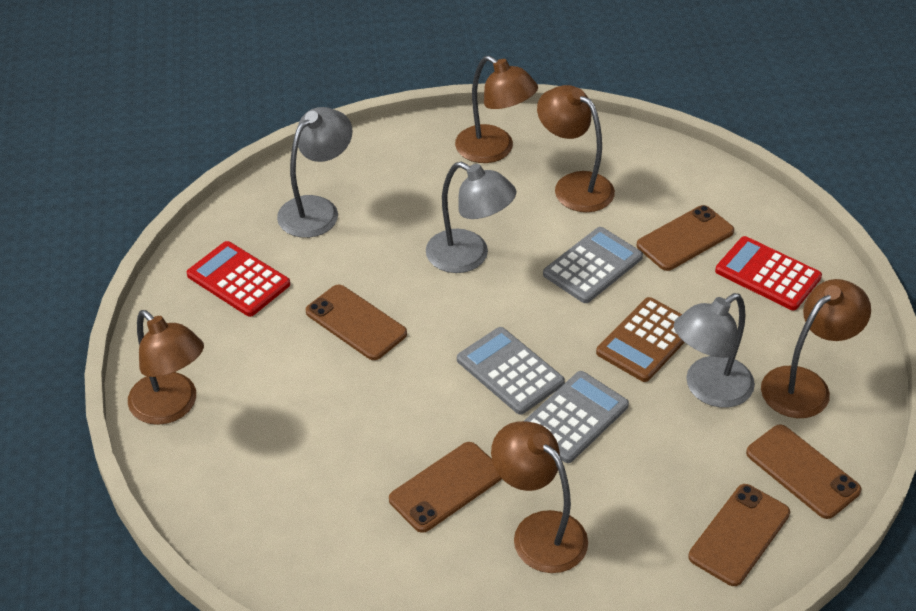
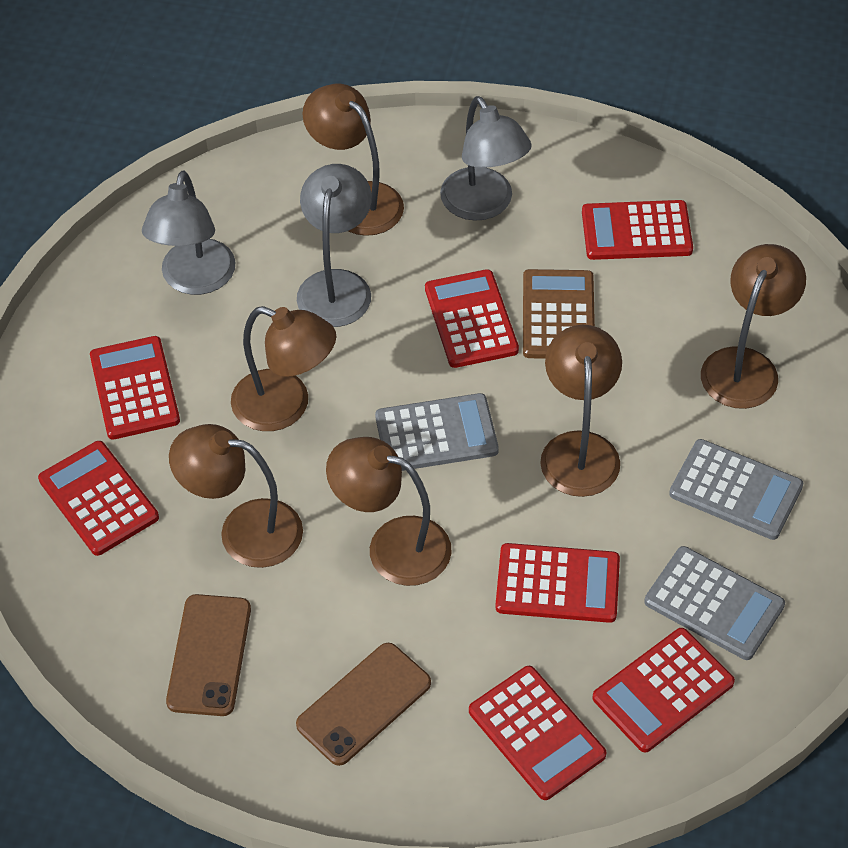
brown lamp: [128,310,204,425] [455,56,538,163] [491,421,588,573] [537,85,615,212] [761,279,871,418] = 5 -> [169,424,303,568] [231,306,336,431] [302,84,404,236] [326,437,452,586] [540,325,622,497] [701,244,806,409] = 6
brown phone: [306,285,407,360] [389,442,502,533] [637,205,734,271] [688,484,790,586] [746,424,861,519] = 5 -> [166,594,251,716] [296,643,431,766] = 2
red calculator: [187,241,290,317] [715,236,822,310] = 2 -> [38,441,159,556] [90,336,180,440] [425,269,519,368] [469,666,606,800] [495,543,620,623] [582,200,693,260] [592,628,735,753] = 7

